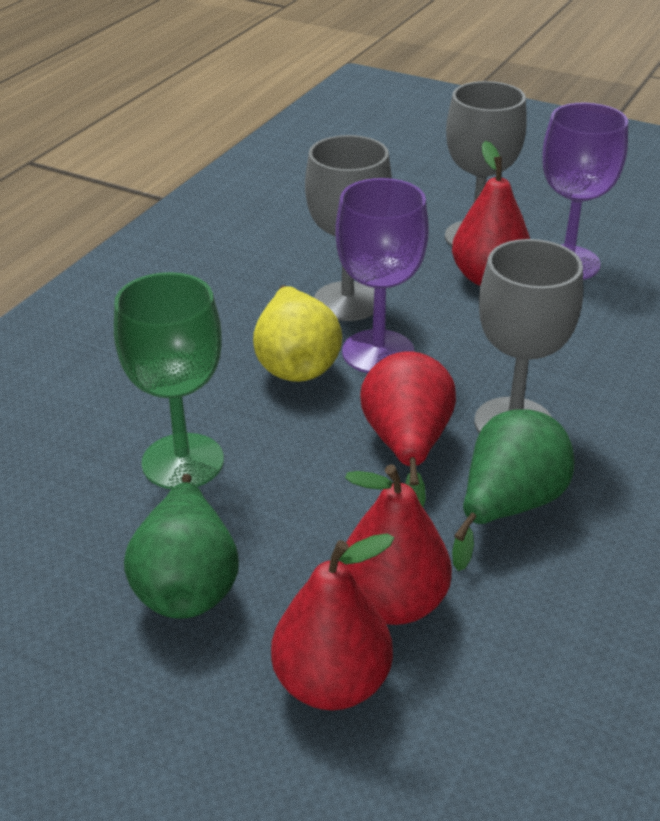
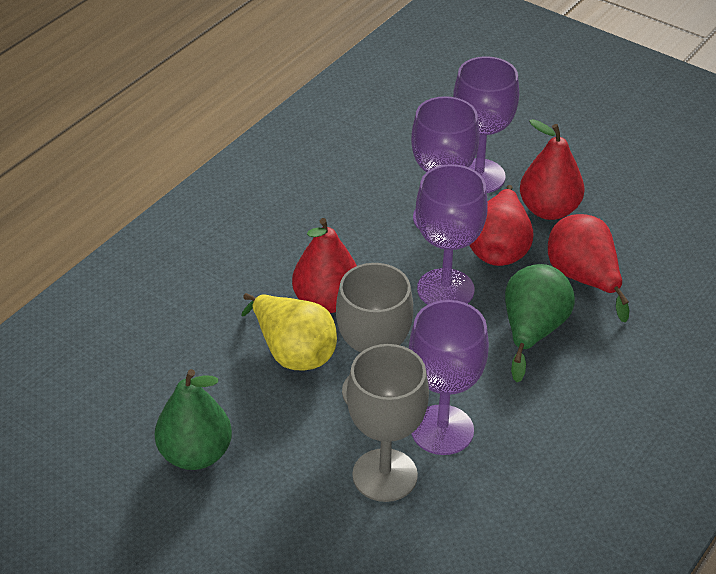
green goblet: [114,272,224,489] = 1 -> none = 0
grey goblet: [305,135,392,321] [445,81,527,247] [475,239,583,433] = 3 -> [336,263,413,405] [346,344,429,502] = 2
purple goblet: [335,178,429,373] [542,103,628,280] = 2 -> [409,300,489,455] [411,96,479,229] [416,164,488,305] [453,57,519,193] = 4

